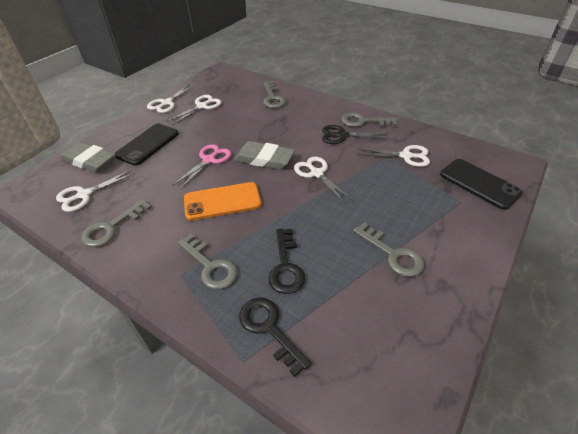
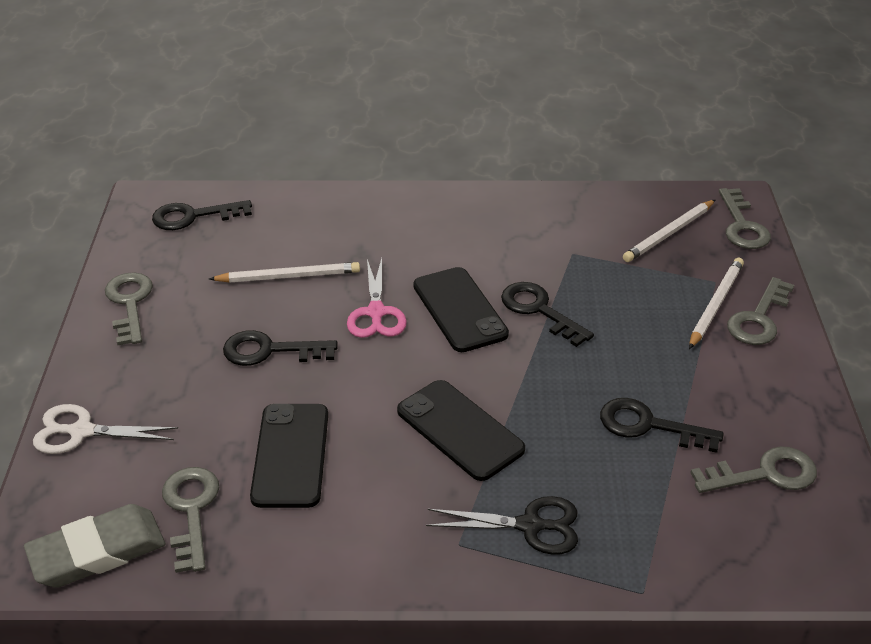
black key: [239,297,311,377] [268,229,305,294] = 2 -> [152,200,252,230] [223,330,338,366] [501,282,594,347] [600,398,724,453] = 4
black phone: [115,124,179,165] [440,159,523,210] = 2 -> [250,404,328,508] [397,380,525,481] [413,267,509,352] = 3
grey eraser: [61,142,116,173] [234,141,295,170] = 2 -> [24,504,165,588] = 1
orange phone: [184,182,261,221] = 1 -> none = 0
white pencil: none = 0 -> [209,262,360,283] [623,200,715,262] [689,258,744,349] = 3
white scissors: [56,169,135,212] [147,85,195,113] [167,95,222,125] [294,156,353,204] [357,145,430,167] = 5 -> [33,404,178,454] = 1

